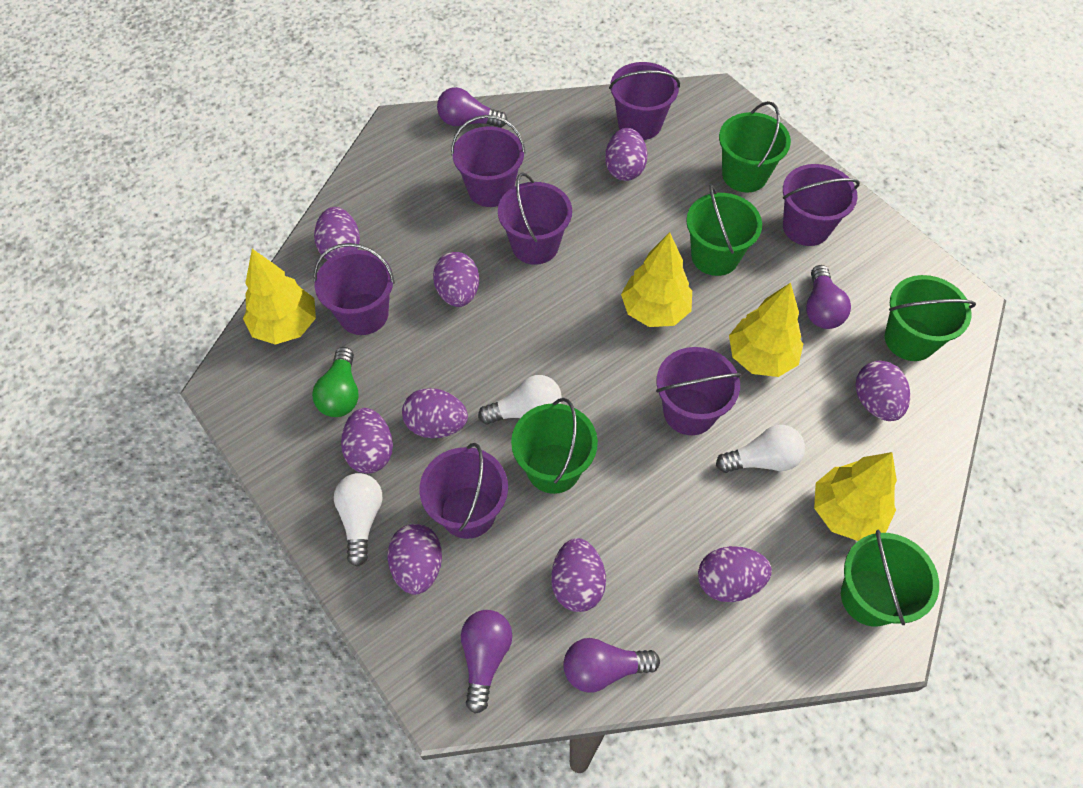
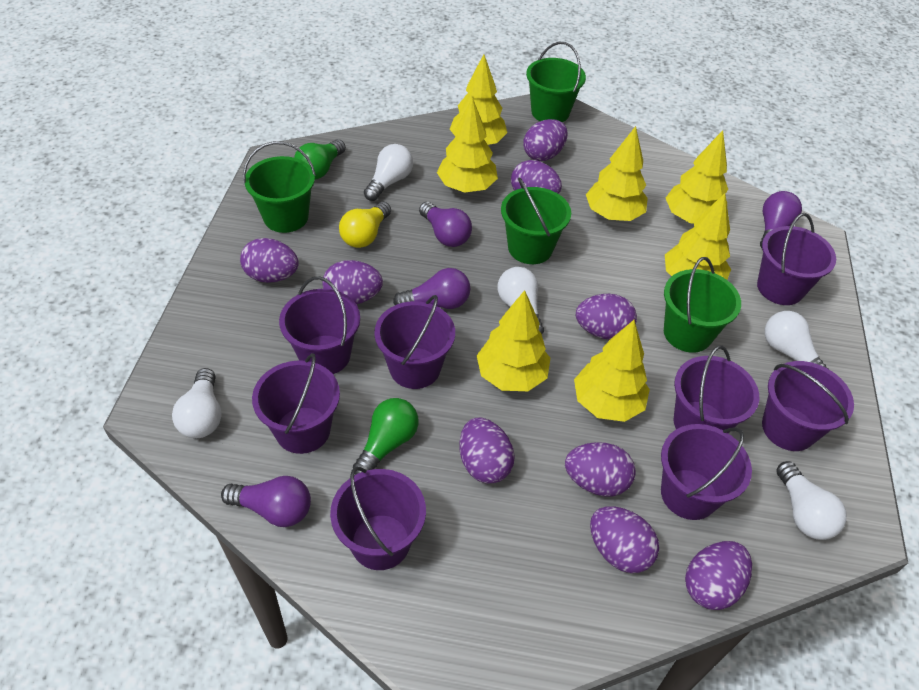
green bucket: [511,398,598,494] [686,185,762,276] [719,101,791,193] [841,530,939,627] [885,275,976,361] = 5 -> [243,141,316,233] [501,177,571,264] [526,42,586,122] [664,257,741,353] = 4
green light bulb: [312,347,359,417] = 1 -> [294,139,346,180] [353,398,419,475] = 2
purple bucket: [314,243,395,335] [420,443,508,539] [451,115,525,207] [498,172,572,265] [609,62,680,140] [656,347,742,435] [783,164,860,246] = 7 -> [252,353,340,454] [279,276,360,374] [330,467,426,570] [374,295,455,389] [661,424,752,520] [674,345,759,434] [757,213,836,305] [762,361,854,451] = 8
white light bulb: [334,473,382,567] [478,375,562,425] [716,425,805,473] = 3 -> [172,368,222,438] [364,144,413,201] [498,267,544,334] [765,311,829,369] [776,461,847,540] = 5
yellow light bulb: none = 0 -> [339,202,391,248] = 1
yellow tree: [243,249,316,345] [621,232,692,327] [729,283,803,377] [814,452,897,541] = 4 -> [437,97,498,193] [450,54,507,145] [477,290,550,391] [574,320,650,422] [586,126,648,221] [665,193,731,280] [666,130,728,224] = 7

